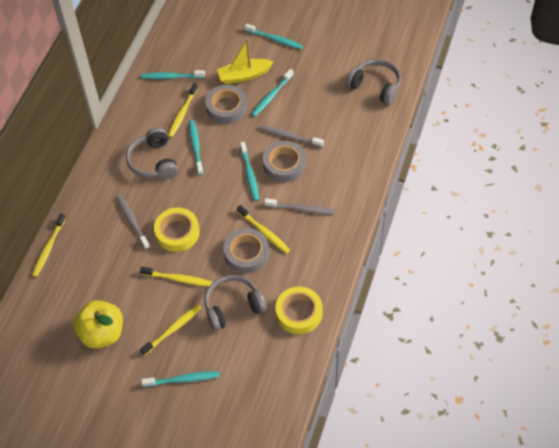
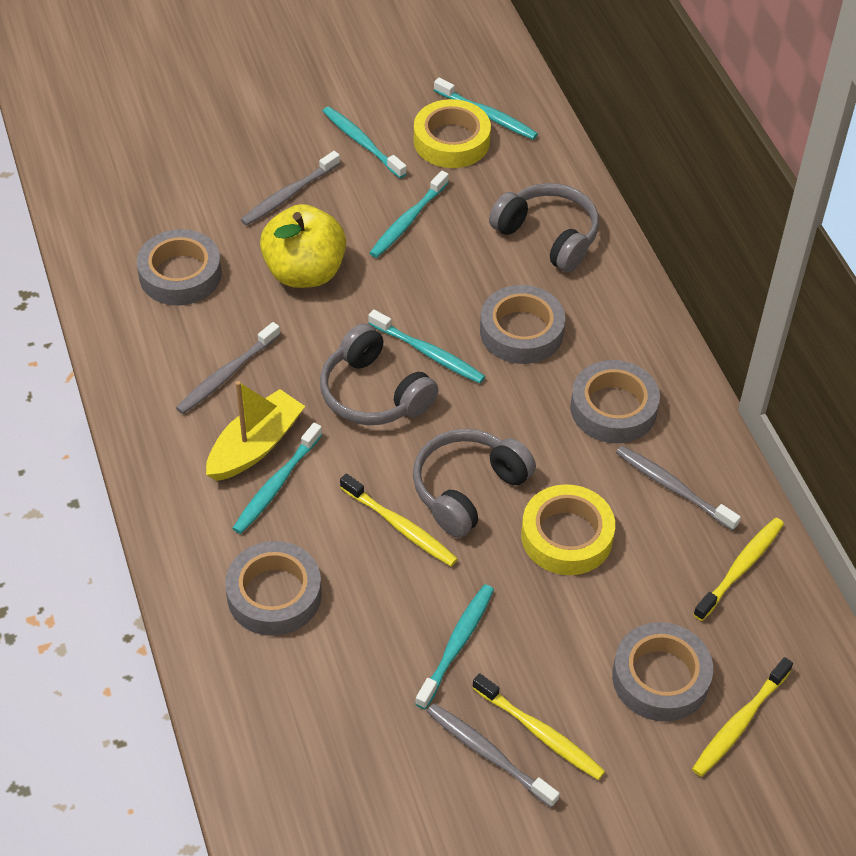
grey tape: [205,85,247,124] [223,228,269,273] [263,141,306,182] = 3 -> [137,229,222,305] [225,541,322,636] [480,285,565,364] [570,360,660,443] [612,622,713,722] = 5
grey toothbrush: [116,195,150,250] [259,125,324,147] [264,198,335,215] = 3 -> [176,322,280,414] [241,151,340,226] [427,703,560,808] [616,446,741,531] = 4
yellow toothbrush: [32,213,66,277] [140,267,212,286] [140,305,202,356] [168,83,198,137] [237,205,290,254] = 5 -> [340,474,458,566] [472,673,605,780] [692,657,793,777] [693,517,784,621] = 4

